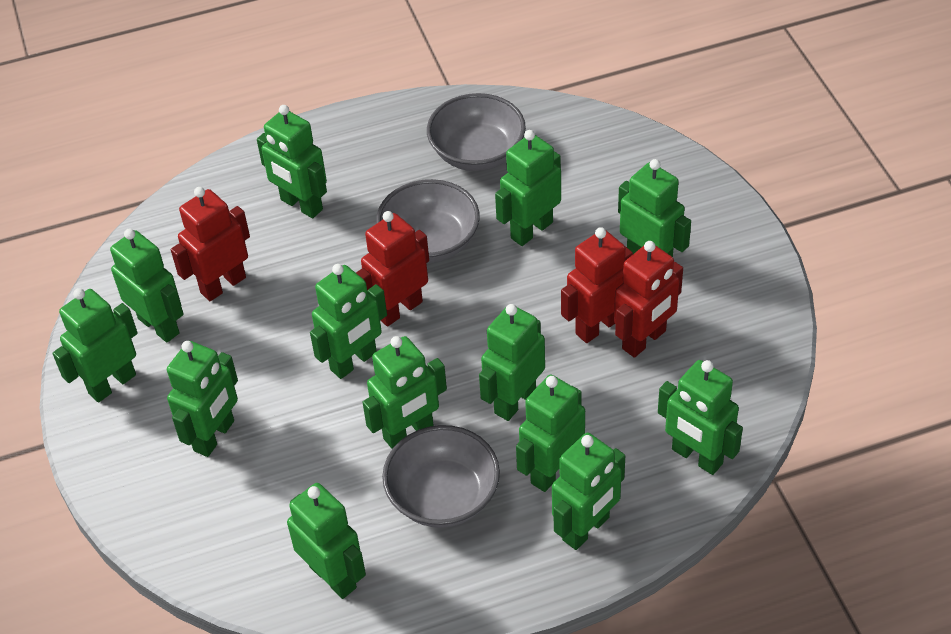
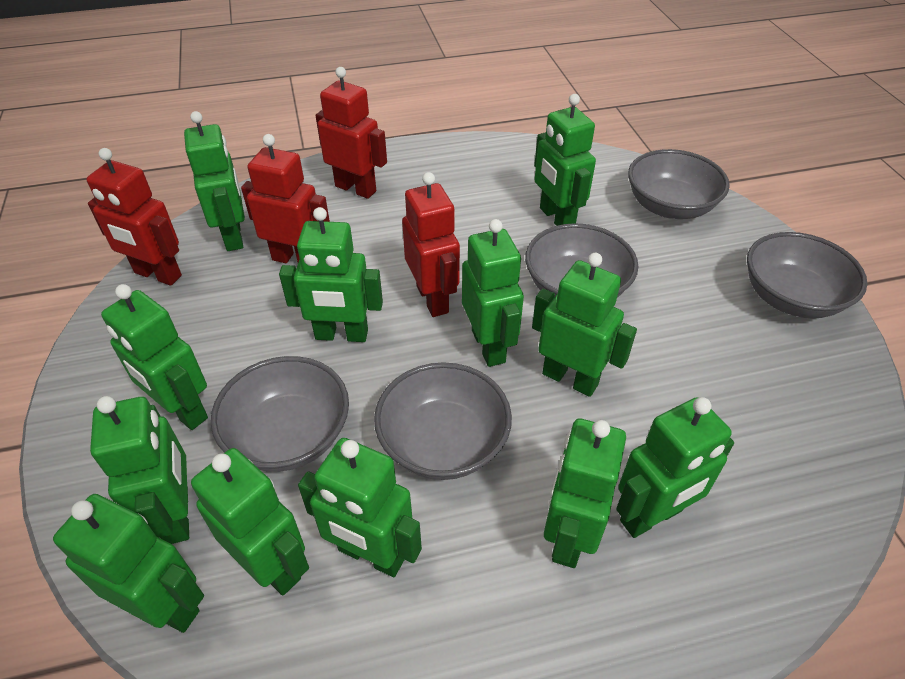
green robot: [53,288,138,403] [110,228,184,342] [167,341,238,457] [257,105,327,218] [287,483,366,599] [310,264,387,379] [363,336,447,449] [479,304,545,421] [495,130,561,246] [516,375,585,492] [552,433,625,550] [618,159,691,257] [658,360,743,475] = 13 -> [53,494,204,633] [90,396,189,544] [101,284,208,430] [184,111,245,251] [191,448,309,596] [279,207,383,342] [298,438,422,577] [462,219,524,367] [532,253,637,397] [534,94,596,226] [544,419,626,568] [616,397,734,538] = 12
grey bowl: [376,179,480,263] [382,425,500,528] [427,93,526,171] = 3 -> [211,356,349,472] [374,362,512,480] [525,223,638,297] [628,149,730,219] [747,232,867,319] = 5

